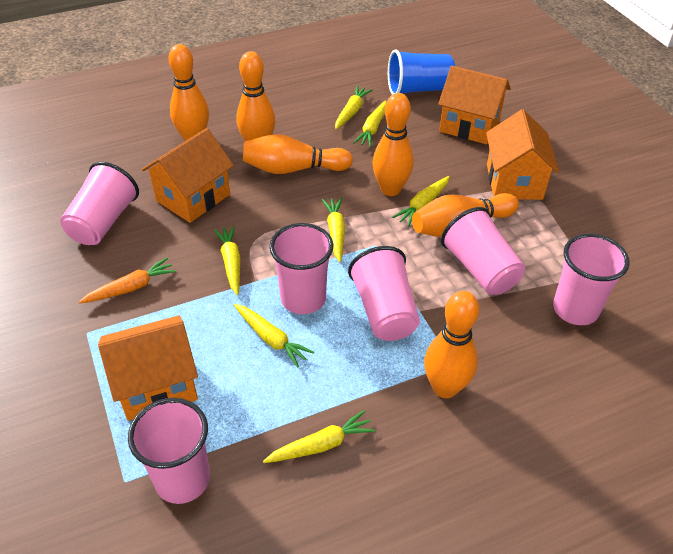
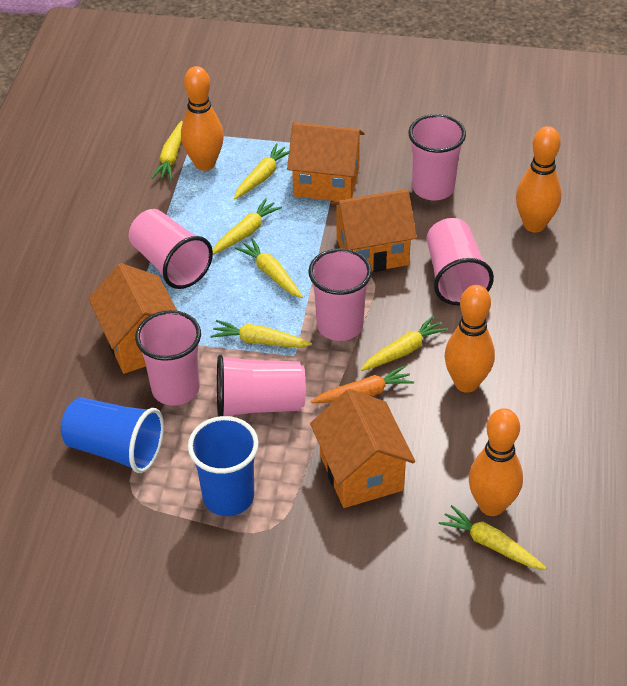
blue cup: [388,49,455,95] = 1 -> [61,397,164,473] [188,416,259,516] = 2
orange bowling pin: [169,44,209,141] [236,51,275,141] [243,134,353,174] [372,93,414,196] [412,193,519,237] [424,291,479,398] = 6 -> [181,66,224,171] [445,285,495,393] [469,408,523,516] [516,126,562,233] = 4

